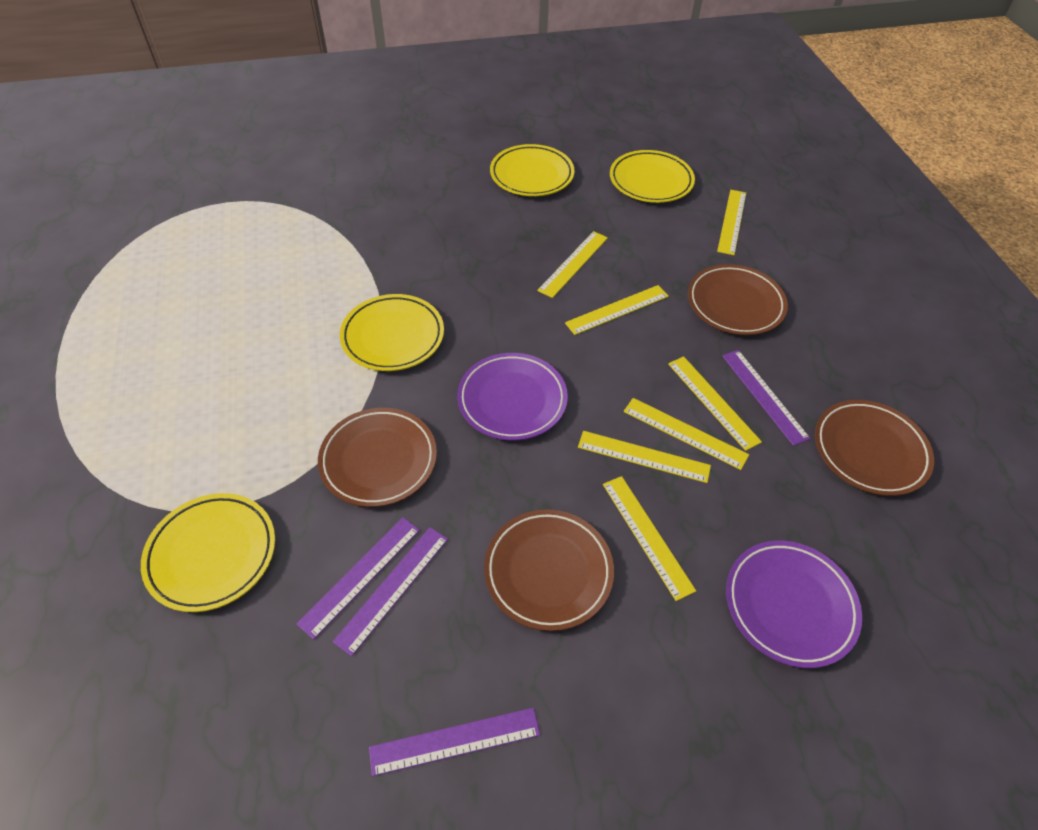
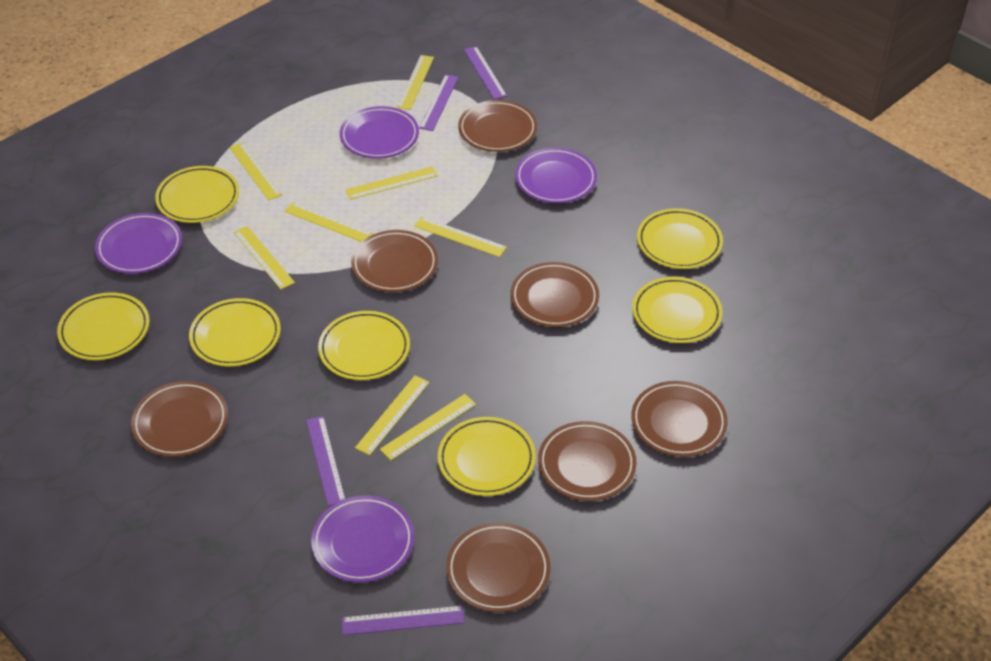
brown plate: [318,408,437,507] [484,509,614,631] [688,264,788,335] [815,400,934,496] = 4 -> [131,381,228,457] [351,230,438,292] [446,522,550,612] [458,100,537,152] [511,262,599,327] [538,421,636,501] [631,381,728,457] = 7
purple plate: [457,353,568,441] [726,541,862,668] = 2 -> [95,213,182,274] [311,495,414,583] [340,106,419,159] [515,148,597,203] = 4
yellow plate: [141,493,275,612] [340,294,444,371] [490,144,575,196] [610,150,695,203] = 4 -> [57,292,149,360] [155,166,239,223] [189,298,281,366] [318,311,410,380] [438,417,536,496] [632,277,722,343] [637,208,723,269] = 7
yellow ruler: [537,231,608,298] [565,285,669,335] [578,431,711,483] [603,476,696,601] [624,398,749,470] [668,356,762,451] [717,190,746,255] = 7 -> [230,142,282,200] [233,226,295,289] [285,202,373,242] [345,166,438,200] [355,375,429,455] [380,394,476,460] [397,55,434,110] [414,217,507,257] = 8

